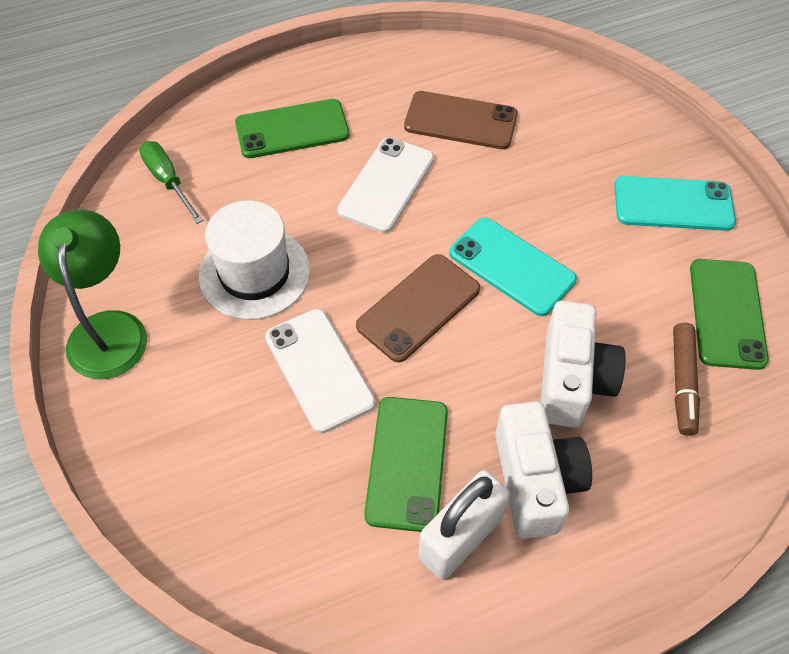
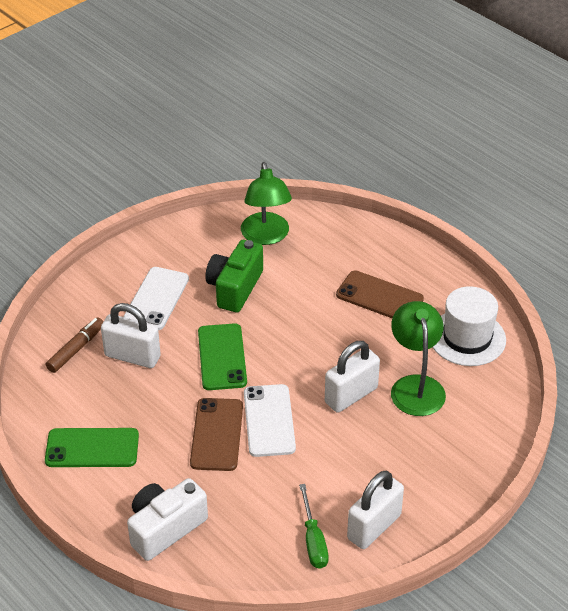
green camera: none = 0 -> [205,240,263,313] = 1
green lamp: [38,209,147,379] = 1 -> [241,162,292,245] [391,301,446,416] = 2
green phone: [235,99,349,158] [364,397,448,532] [690,259,769,370] = 3 -> [45,428,139,467] [198,323,247,390] = 2
turquoise phone: [449,217,577,316] [615,176,736,231] = 2 -> none = 0
white camera: [495,401,592,539] [541,301,626,428] = 2 -> [127,478,208,561] = 1
white padlock: [418,470,510,579] = 1 -> [101,303,161,368] [325,341,380,413] [347,471,404,549] = 3

